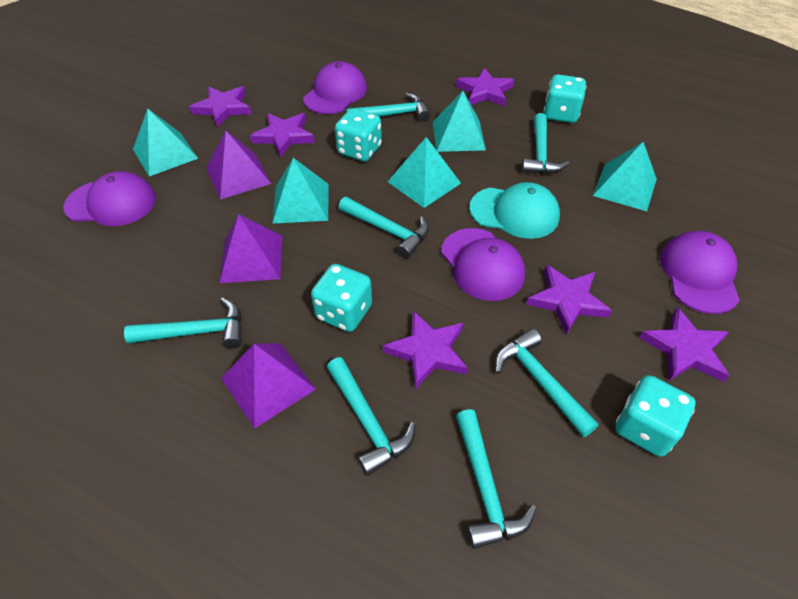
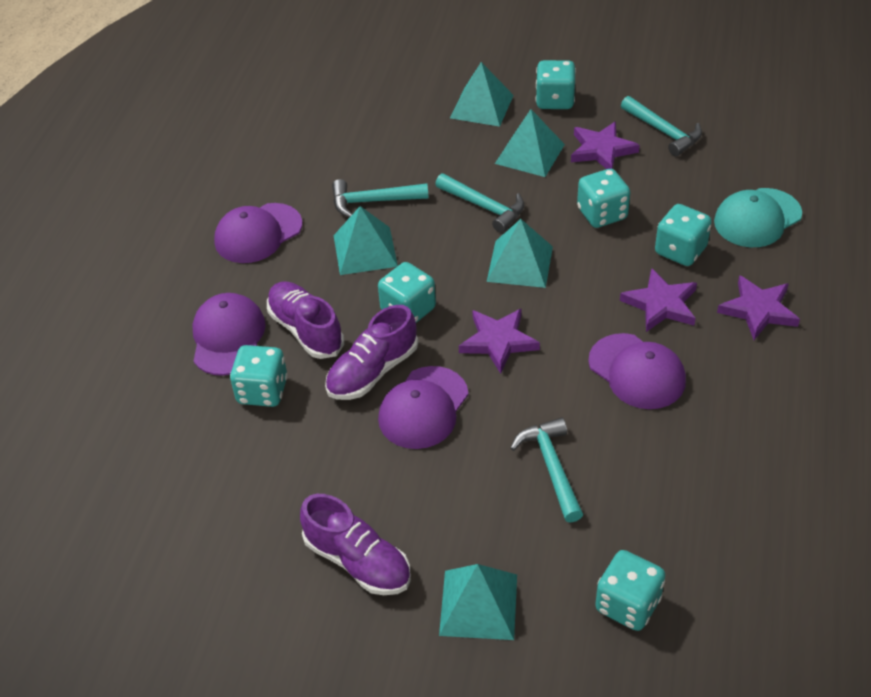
purple pyramid: [206,131,271,199] [219,214,282,283] [221,343,316,428] = 3 -> none = 0
purple shoe: none = 0 -> [267,282,344,359] [300,494,411,595] [325,305,418,400] = 3
purple star: [189,86,251,127] [250,113,315,158] [383,311,468,389] [456,68,514,106] [526,265,612,335] [639,307,730,382] = 6 -> [459,309,540,374] [571,121,640,169] [620,268,697,332] [717,275,800,340] = 4
turquoise dice: [311,264,372,332] [335,108,382,161] [544,74,586,123] [615,375,696,457] = 4 -> [230,345,288,407] [378,262,436,323] [535,60,576,109] [577,169,630,228] [595,550,665,631] [655,204,712,266] = 6
turquoise hammer: [124,297,242,348] [327,357,415,476] [339,197,429,259] [346,92,431,122] [456,409,537,549] [495,328,599,437] [521,113,569,174] = 7 -> [332,179,429,217] [435,174,524,233] [510,417,583,523] [621,96,702,156] = 4

